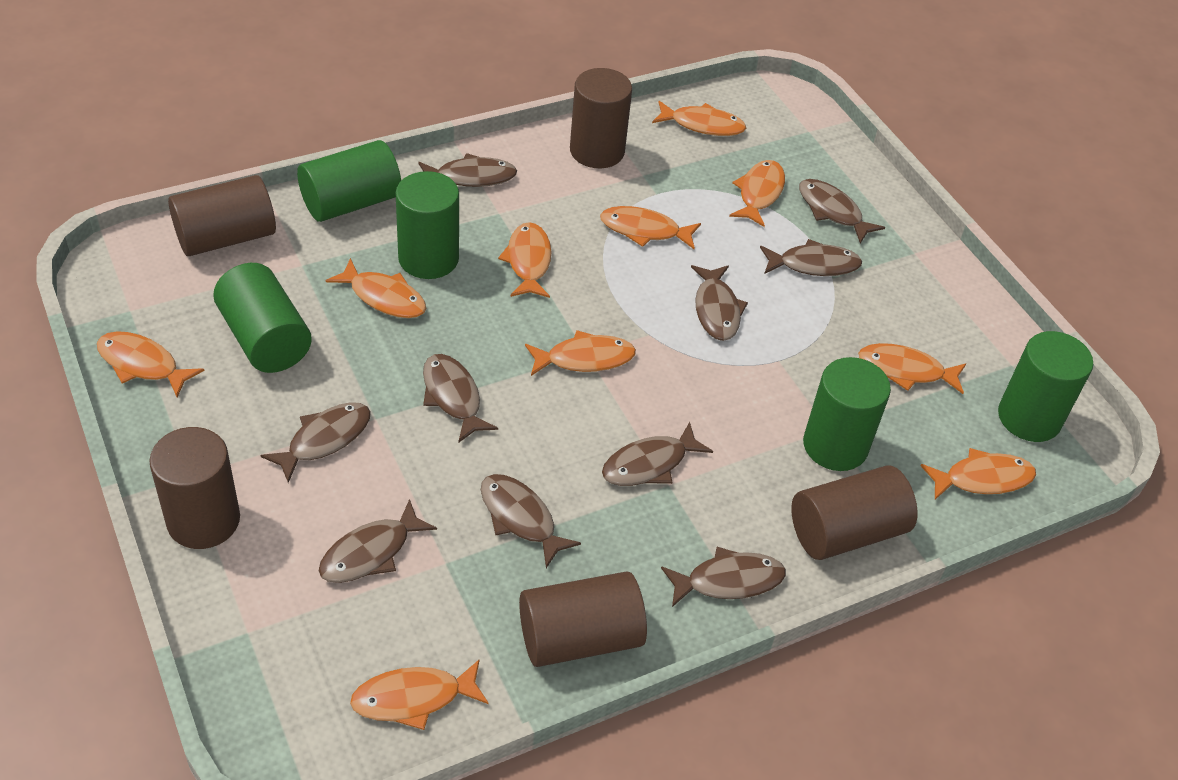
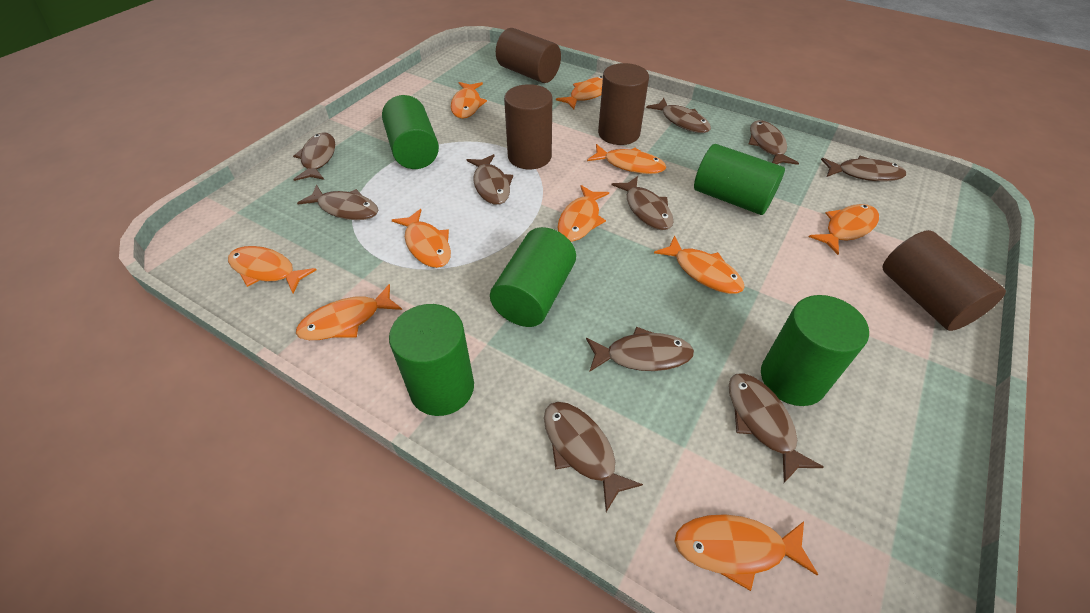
brown cylinder: [149,427,240,549] [168,175,276,256] [519,571,647,667] [570,68,632,168] [791,466,917,560] = 5 -> [496,28,561,83] [504,84,552,169] [598,63,649,145] [882,230,1006,331] = 4

